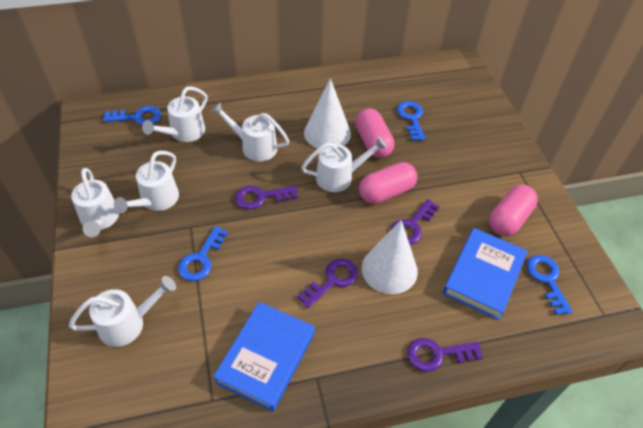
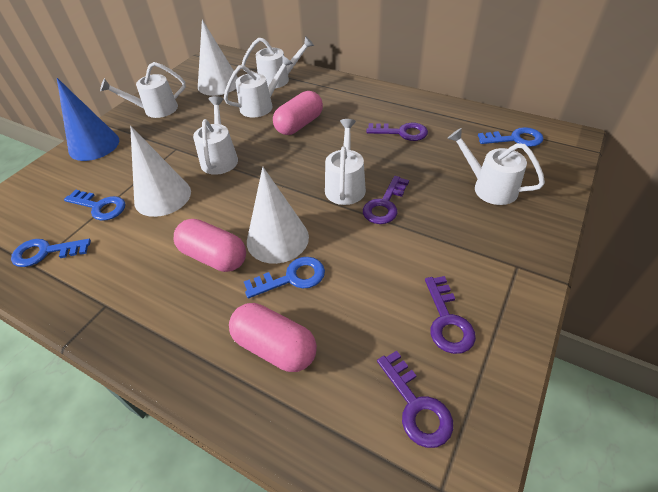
blue book: [213,302,315,411] [443,228,528,320] = 2 -> none = 0
blue cone: none = 0 -> [57,78,119,161] = 1
white cone: [304,78,351,149] [362,220,418,294] = 2 -> [130,126,191,217] [198,20,238,96] [247,167,309,264] = 3

